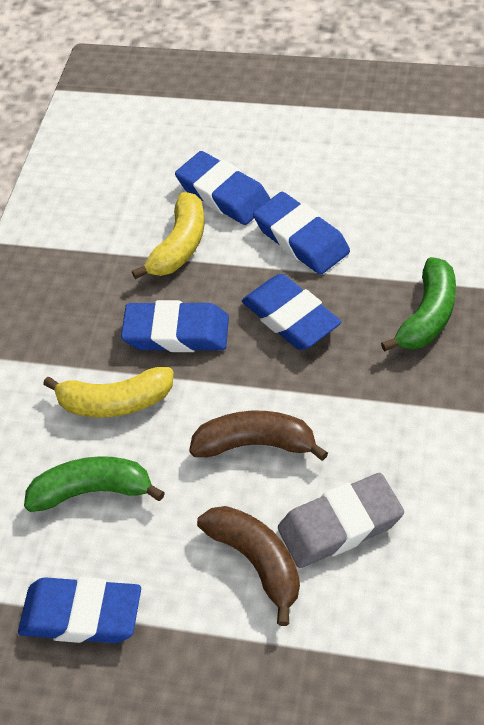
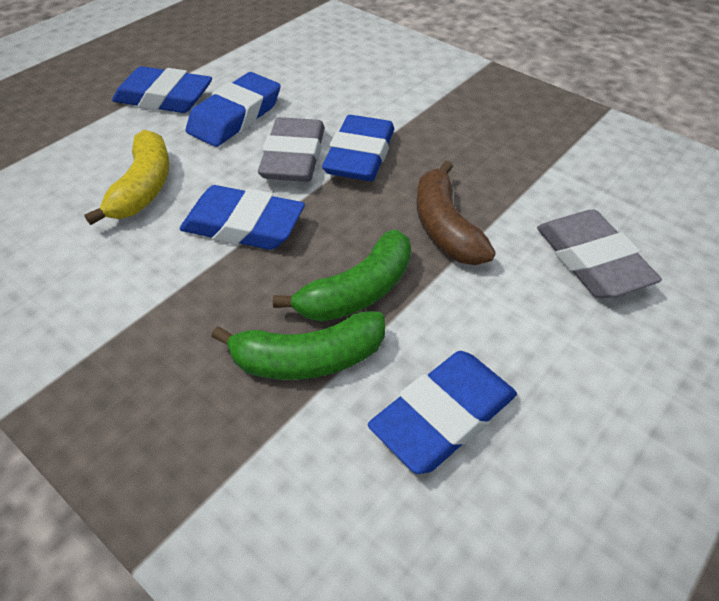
brown banana: [189,411,328,461] [197,506,300,626] = 2 -> [417,161,496,265] = 1
grey eraser: [278,473,404,568] = 1 -> [258,117,325,182] [537,209,662,298] = 2
yellow banana: [43,367,174,418] [132,192,204,279] = 2 -> [84,130,169,225] = 1

